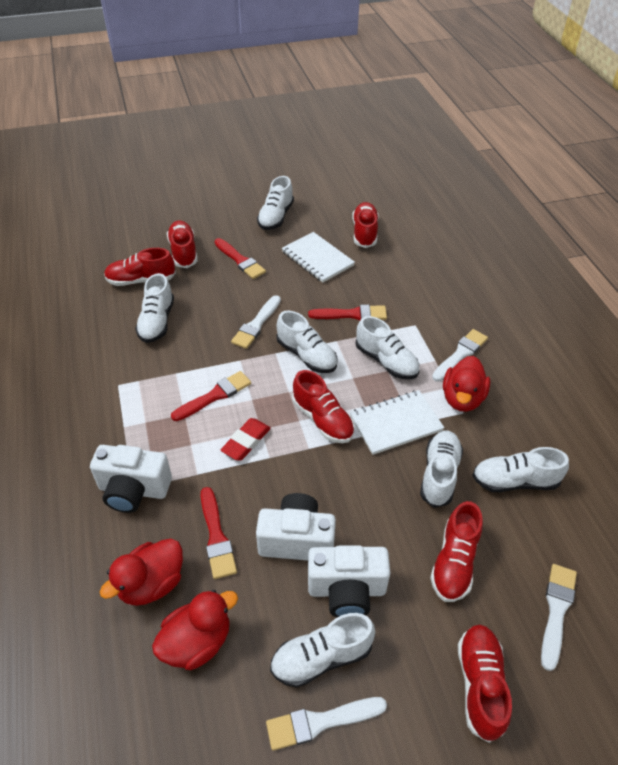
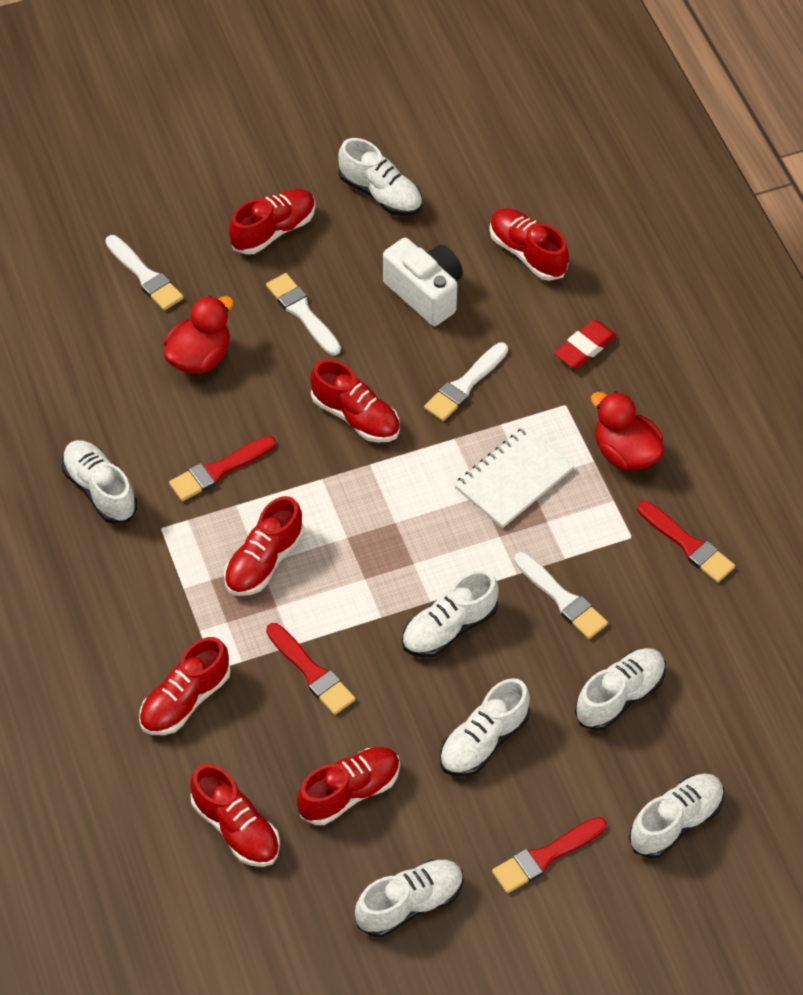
red duck: [100,539,183,606] [152,590,238,670] [443,356,490,412] = 3 -> [164,296,234,373] [591,391,664,470] = 2
red shoe: [104,248,176,286] [167,221,198,268] [292,370,355,443] [352,202,378,248] [430,501,483,602] [458,625,512,743] = 6 -> [139,637,231,735] [190,764,280,867] [224,496,304,596] [229,189,316,255] [297,747,400,825] [310,359,400,442] [489,208,569,281] = 7
white camera: [90,445,172,513] [256,493,336,561] [308,545,390,617] = 3 -> [383,238,463,326] = 1
white notebook: [282,232,355,283] [350,390,444,455] = 2 -> [454,426,574,528] = 1

